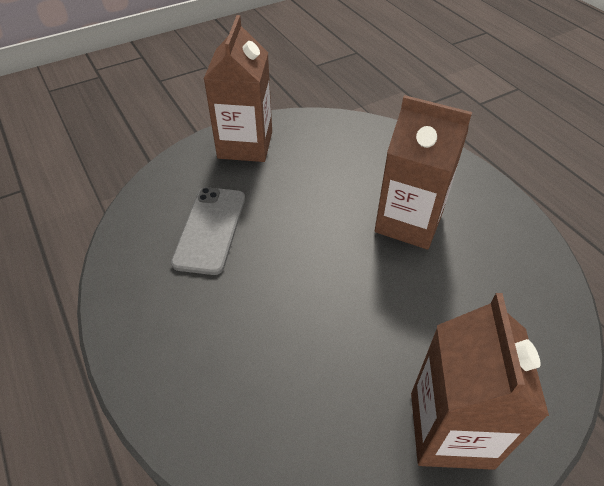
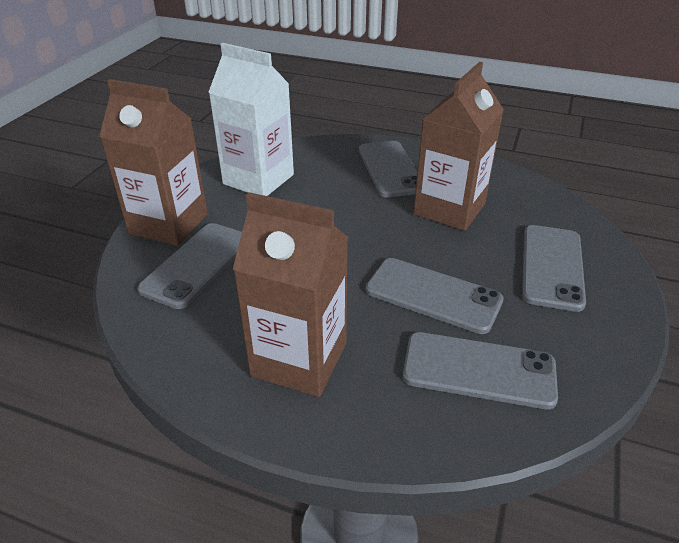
grey phone: [171,187,245,275] = 1 -> [137,223,242,309] [359,141,417,197] [366,258,504,334] [403,332,558,409] [522,225,586,312] = 5
white carton: none = 0 -> [208,43,294,196] = 1

